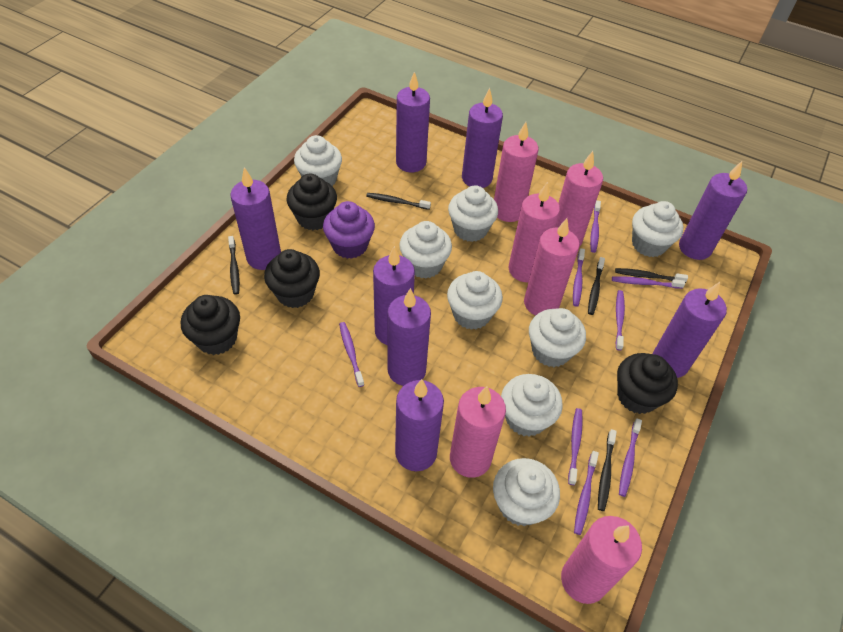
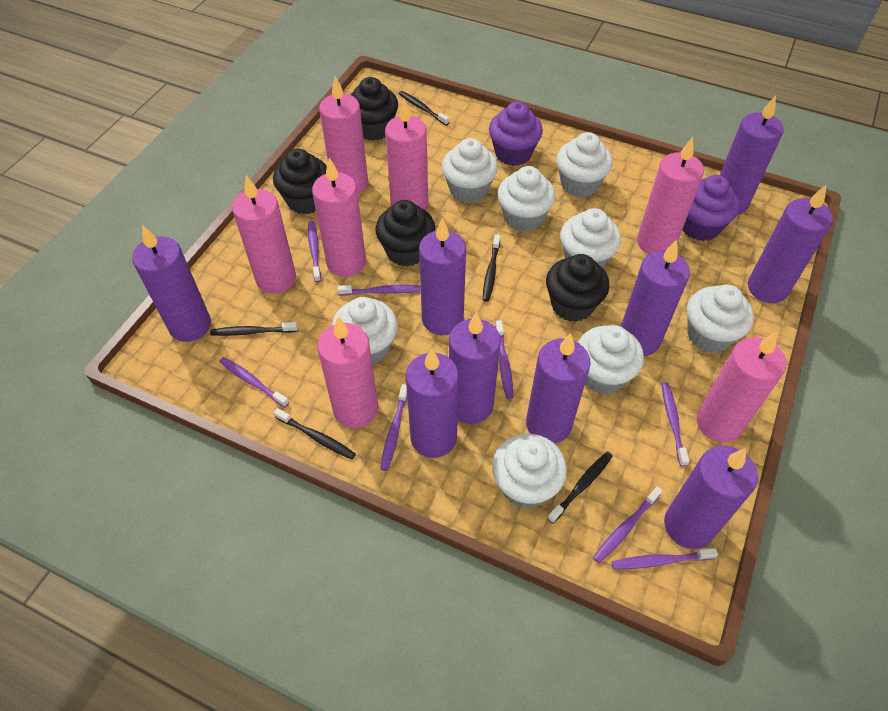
pink candle: [450,386,506,478] [494,122,539,222] [508,182,560,282] [524,218,580,316] [555,151,603,247] [561,516,642,604] = 6 -> [232,175,296,294] [312,158,366,277] [317,317,378,428] [319,76,368,194] [385,99,428,211] [637,137,704,254] [696,332,786,443] = 7
purple candle: [230,167,281,270] [373,246,415,345] [387,288,431,386] [395,379,444,471] [396,72,430,172] [462,88,503,188] [652,282,727,378] [679,161,747,260] = 8 -> [132,225,211,342] [406,348,459,458] [419,218,466,335] [449,312,501,424] [526,333,591,443] [621,240,690,356] [664,446,758,549] [720,96,784,215] [748,185,833,303] = 9
purple cupcake: [323,201,375,259] = 1 -> [489,101,543,166] [682,175,739,241] = 2

